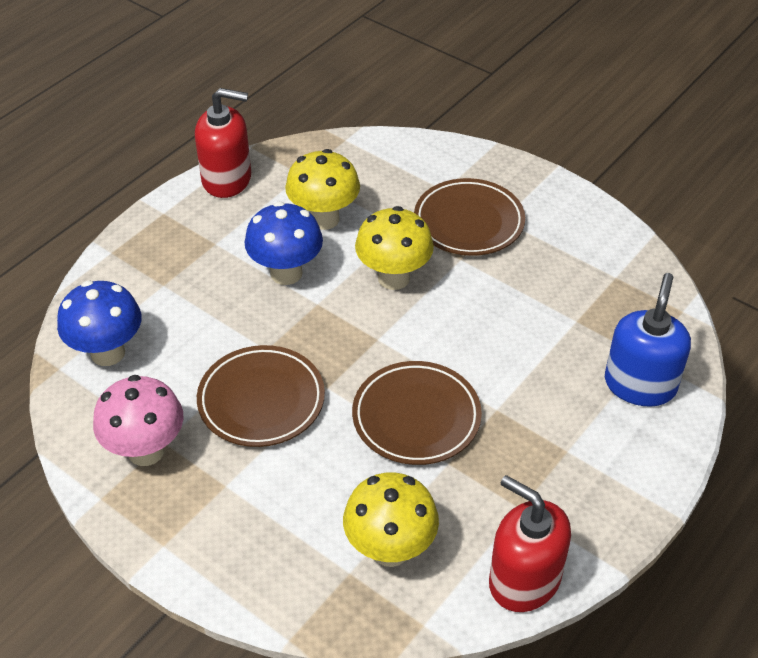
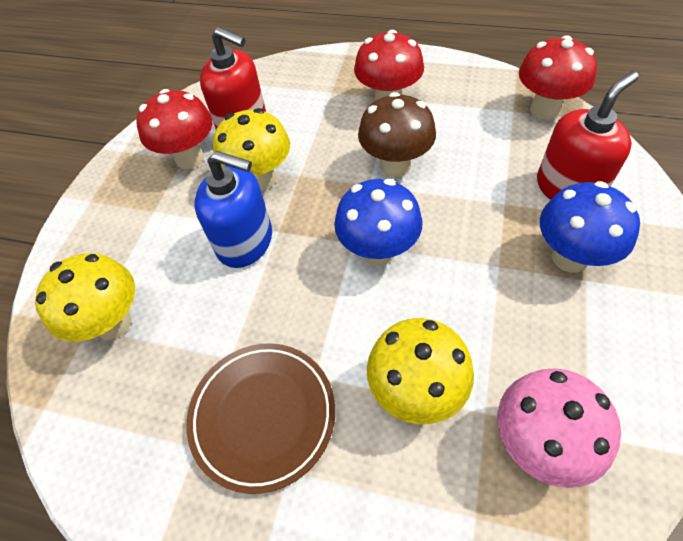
brown mushroom: none = 0 -> [358,92,436,177] = 1
brown plate: [197,345,325,447] [352,361,482,465] [414,178,525,256] = 3 -> [186,343,335,494] = 1
red mushroom: none = 0 -> [136,89,212,169] [354,30,424,101] [519,35,597,120] = 3

